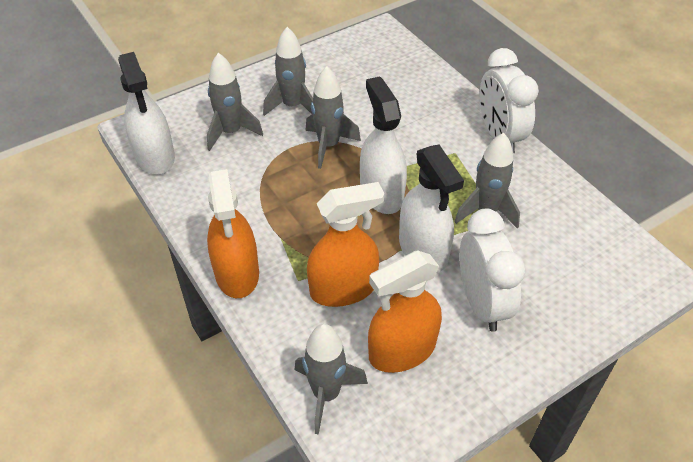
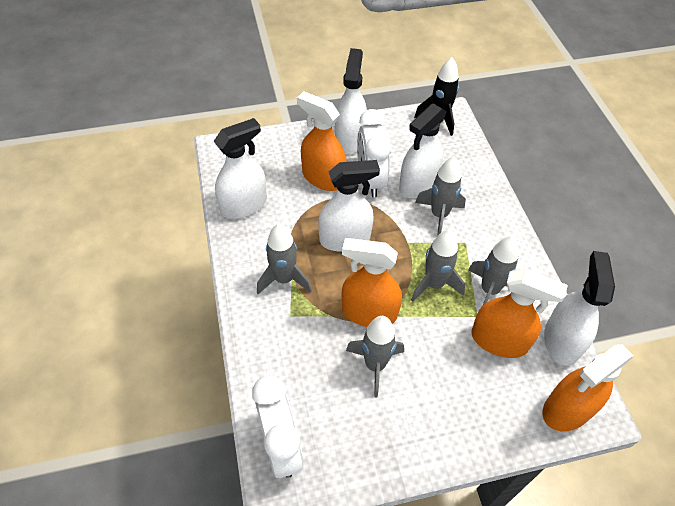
black rocket: none = 0 -> [414,57,459,136] = 1
orange spray bottle: [207,169,259,298] [307,182,384,307] [368,251,442,373] = 3 -> [297,92,347,191] [342,238,402,327] [472,268,568,358] [543,344,634,431] = 4
white spray bottle: [118,52,175,175] [360,76,407,214] [399,145,464,272] = 3 -> [214,118,267,219] [318,160,380,252] [335,48,367,154] [399,104,447,198] [544,251,615,366] = 5

